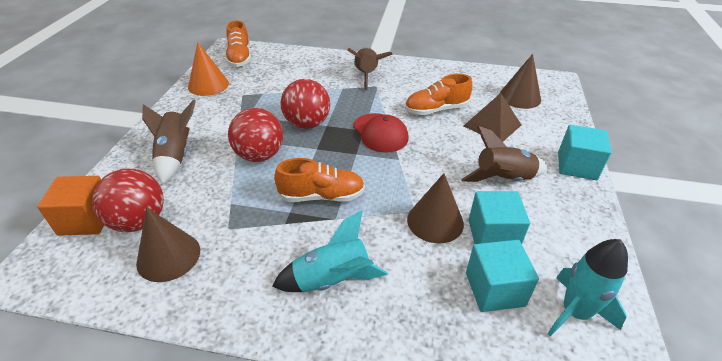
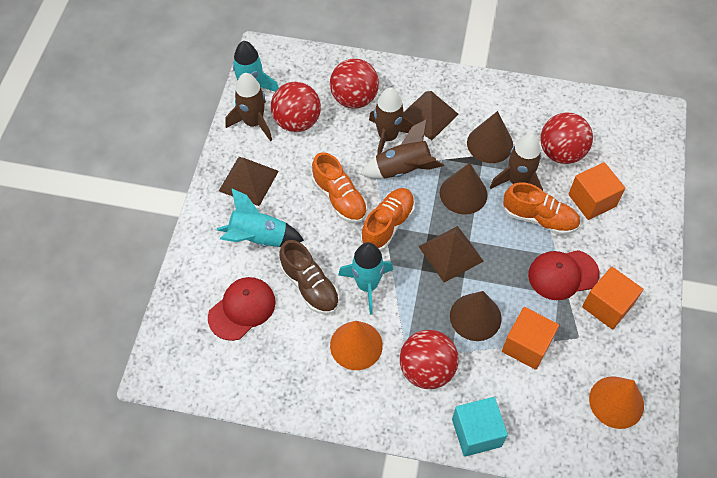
brown pyramid: [464,93,521,142] = 1 -> [219,157,279,206] [403,91,459,140] [418,226,484,283] = 3
brown rocket: [142,99,196,184] [347,47,393,90] [461,126,547,182] = 3 -> [226,73,272,141] [360,120,444,179] [369,88,415,155] [490,134,543,191] = 4
brown shoe: none = 0 -> [279,240,340,315] = 1
orange cone: [188,42,229,96] = 1 -> [330,321,383,370] [589,376,644,429] = 2
orange cube: [37,176,104,236] = 1 -> [502,307,559,370] [569,162,625,220] [582,267,643,330] = 3
red ball: [92,168,164,232] [228,108,283,162] [281,79,330,129] = 3 -> [271,82,321,132] [330,59,379,109] [400,330,459,389] [540,112,593,164] = 4
red cap: [353,113,409,153] = 1 -> [208,277,276,341] [528,250,600,300] = 2
turquoise cube: [466,240,539,312] [469,191,530,244] [558,125,612,180] = 3 -> [452,397,508,457] = 1
turquoise rocket: [272,210,388,292] [548,239,628,337] = 2 -> [217,188,304,247] [233,41,279,106] [338,242,393,314] = 3

